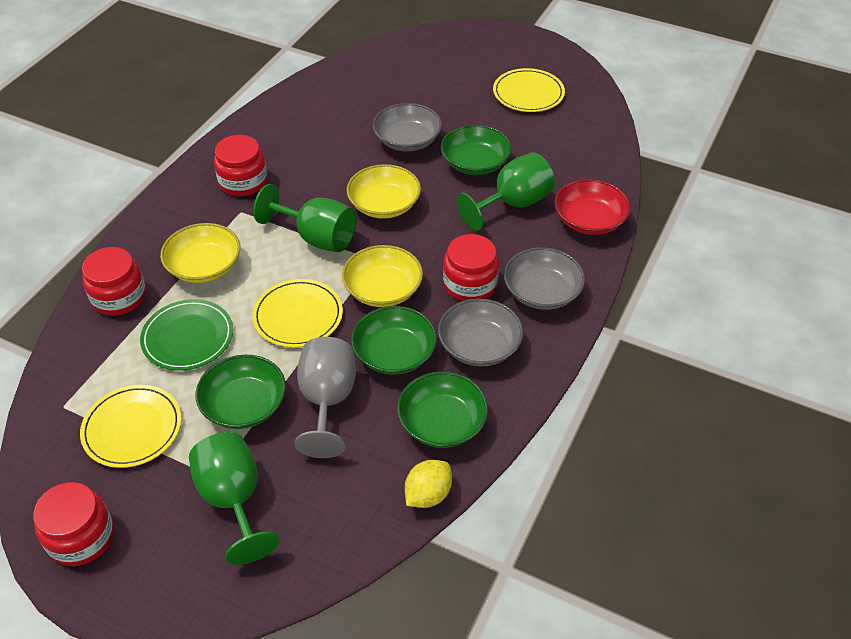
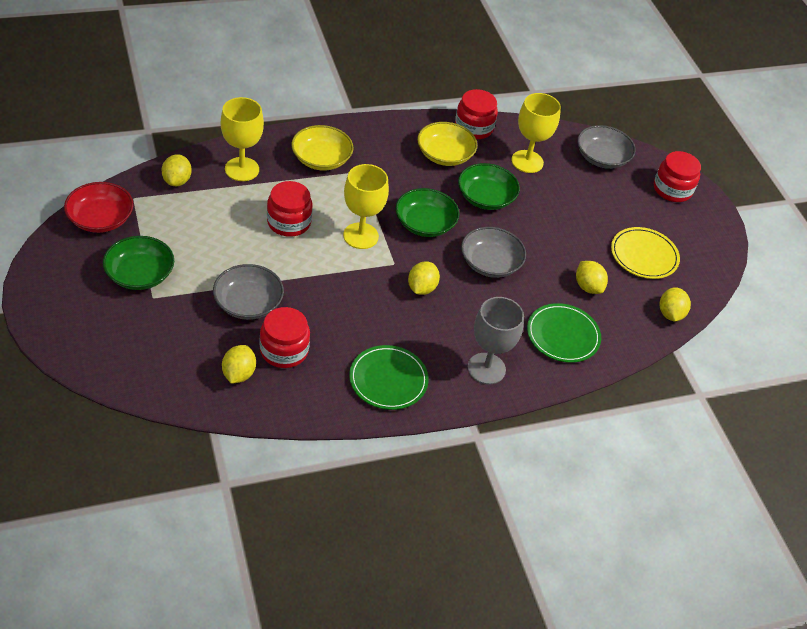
green bowl: [195,355,286,429] [351,306,437,375] [397,371,488,448] [441,125,512,175] = 4 -> [103,236,174,290] [395,188,459,237] [458,163,520,210] = 3
green goblet: [189,432,280,565] [253,184,356,252] [456,152,555,231] = 3 -> none = 0
green plate: [140,299,233,371] = 1 -> [349,345,429,410] [527,303,601,363] = 2
yellow bowl: [160,223,240,283] [342,245,423,307] [346,164,421,219] = 3 -> [291,125,354,171] [417,122,477,166] = 2
yellow goblet: none = 0 -> [221,97,264,181] [343,164,389,249] [511,93,561,173] = 3
yellow lemon: [405,460,452,508] = 1 -> [162,154,192,186] [222,345,256,384] [408,261,440,295] [576,261,608,294] [660,287,691,322] = 5
yellow plate: [80,385,181,468] [252,279,343,347] [493,68,565,112] = 3 -> [611,227,680,279] = 1

